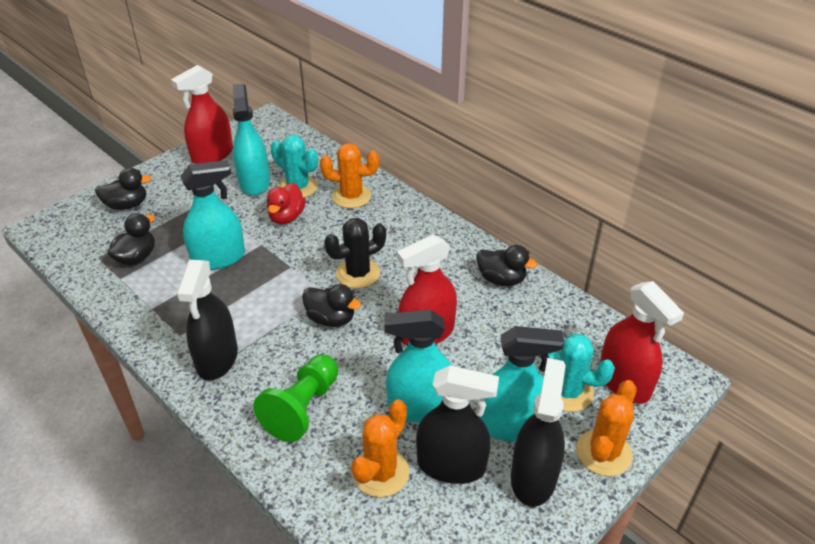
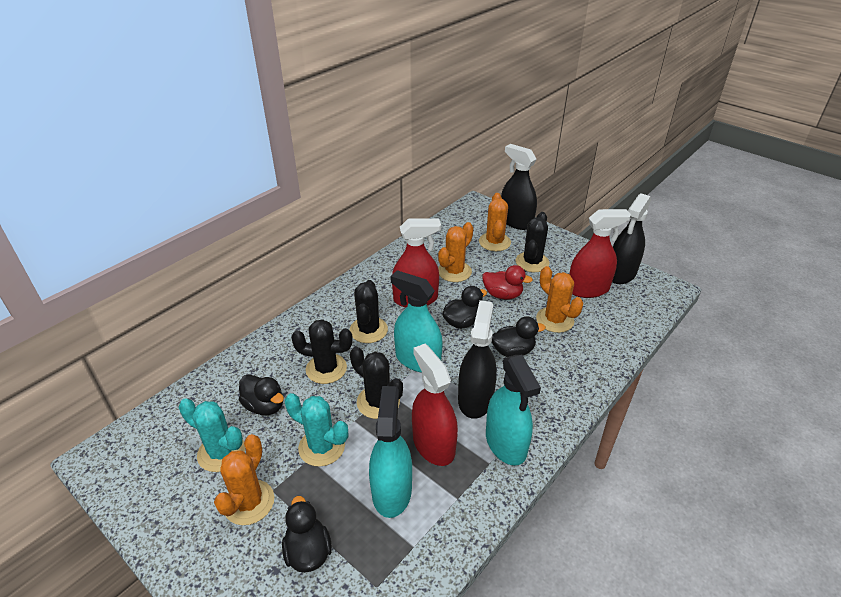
black cactus: [324,218,386,289] = 1 -> [291,319,353,384] [350,280,388,343] [350,347,403,419] [515,212,550,272] = 4
green pawn: [253,355,338,442] = 1 -> none = 0
orange cactus: [320,143,379,208] [351,399,410,497] [576,380,636,476] = 3 -> [214,434,274,525] [438,222,474,282] [479,193,511,251] [536,266,583,333] = 4
turquoise spray bottle: [181,160,245,270] [233,84,270,195] [384,310,452,422] [479,326,564,442] = 4 -> [369,386,412,518] [390,270,443,373] [486,355,541,466] = 3

